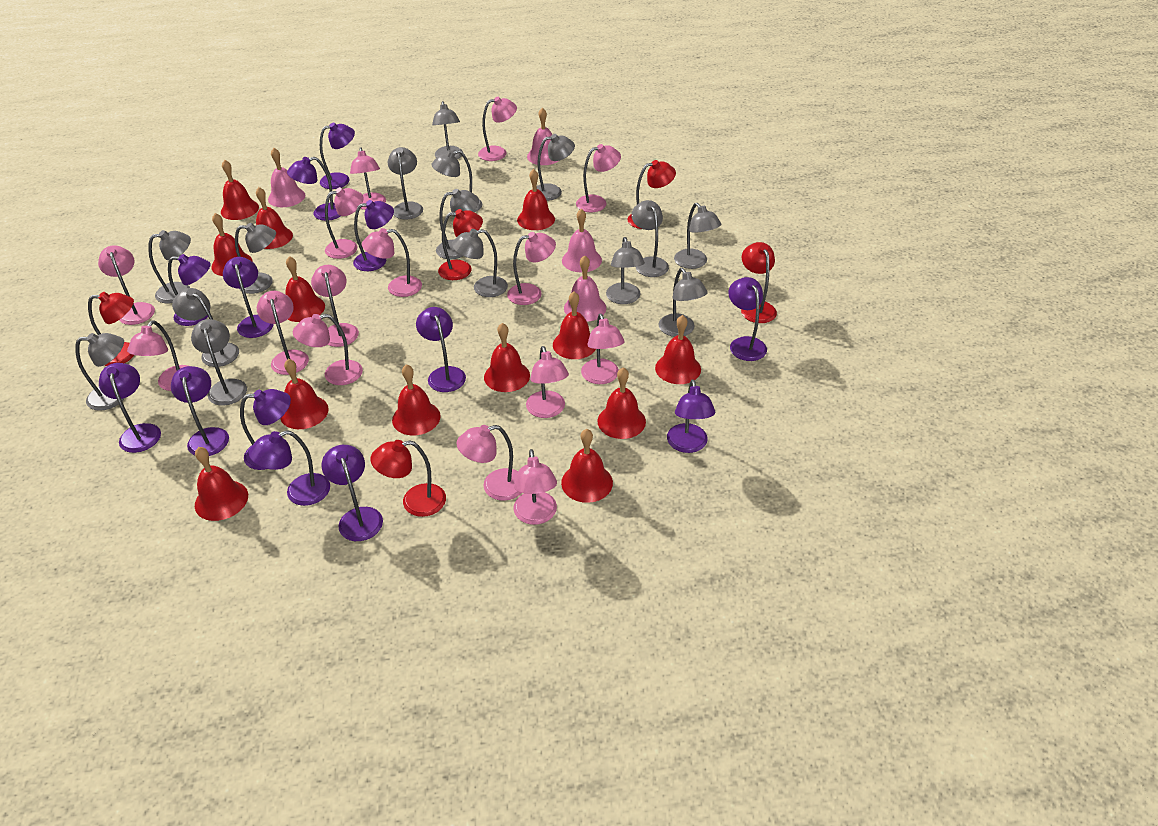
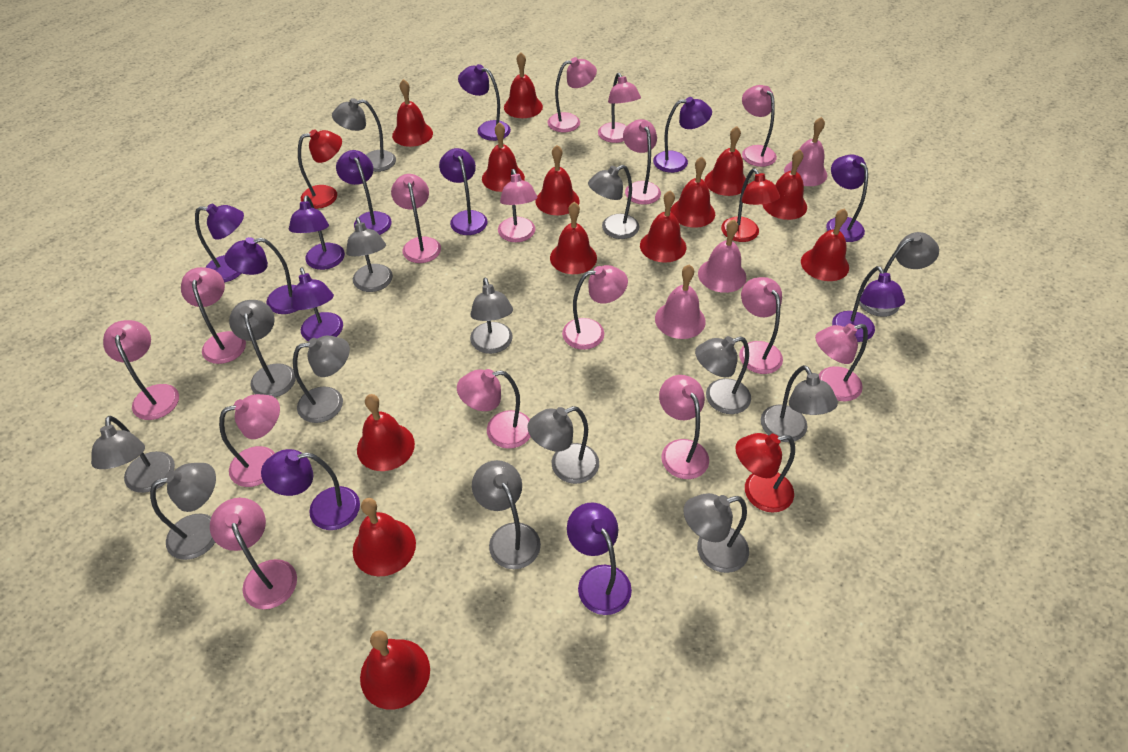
grey lamp: [75,333,125,411] [148,230,191,303] [172,288,239,367] [191,319,247,406] [235,223,276,294] [388,147,423,220] [431,150,482,212] [432,101,463,159] [436,189,479,259] [452,229,508,297] [537,134,575,201] [606,237,645,304] [631,200,669,277] [659,268,708,337] [674,203,721,269] = 15 -> [91,416,175,493] [150,463,216,560] [229,300,296,397] [293,336,350,423] [332,98,396,172] [346,217,393,292] [470,278,513,354] [472,460,541,569] [527,406,599,484] [588,165,640,239] [683,493,749,573] [695,336,751,414] [761,365,838,442] [859,232,939,317] = 14
pink bell: [268,148,305,207] [527,108,558,165] [562,209,602,272] [564,255,606,322] = 4 -> [655,264,706,339] [698,220,746,293] [784,117,827,186] = 3
purple lamp: [99,363,161,453] [168,254,211,326] [171,366,229,456] [223,257,273,338] [240,389,291,470] [249,430,330,506] [287,157,341,221] [320,122,355,189] [321,445,383,541] [353,200,394,271] [416,307,466,392] [667,379,715,453] [729,277,767,361] = 13 -> [195,204,244,283] [225,237,298,314] [261,449,360,530] [289,195,345,270] [291,268,343,341] [336,150,392,235] [439,148,488,235] [458,64,511,141] [567,502,632,615] [653,97,712,173] [826,155,868,242] [832,266,905,342] = 12
red lamp: [88,292,134,366] [370,440,446,517] [438,209,483,280] [628,160,676,229] [741,242,777,323] = 5 -> [298,129,342,209] [721,169,780,242] [735,433,795,513] = 3

